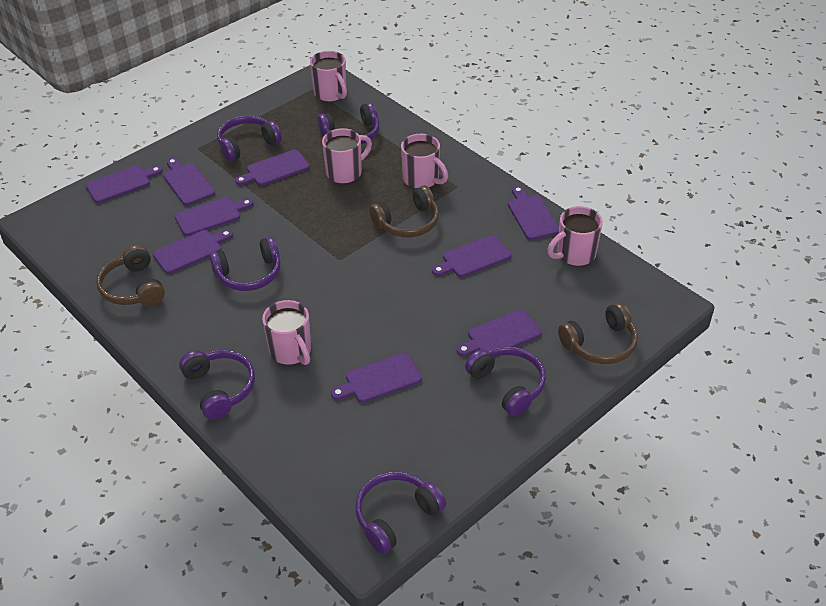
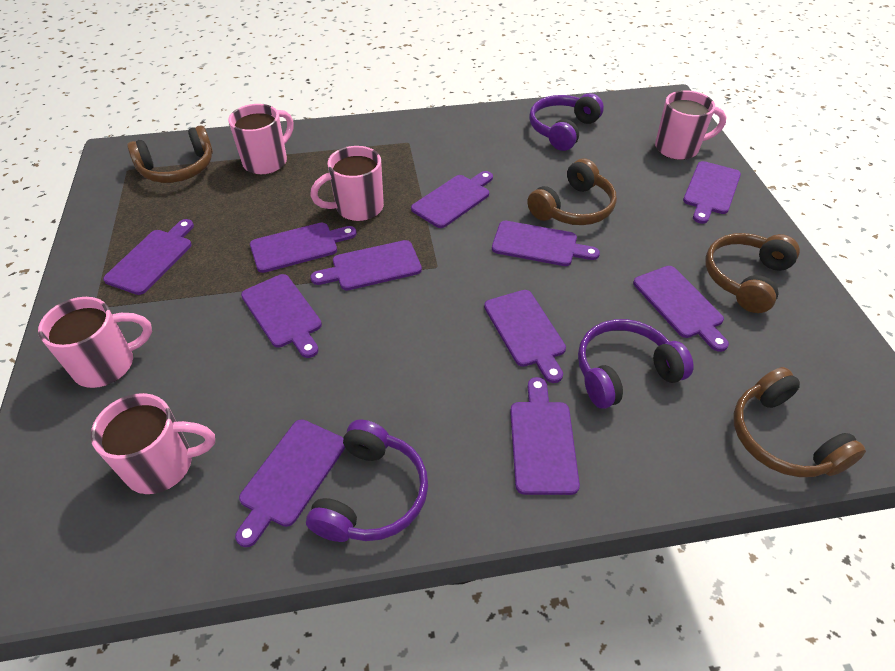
brown headphones: [96,245,165,306] [369,185,439,237] [558,302,638,364] = 3 -> [127,125,213,183] [527,158,617,225] [705,233,800,313] [733,367,866,477] = 4
purple cutting board: [86,165,162,203] [153,229,233,274] [163,158,215,205] [175,197,253,236] [235,150,310,186] [331,353,422,403] [432,235,511,277] [457,309,542,356] [508,186,559,240] = 9 -> [103,219,194,295] [235,419,345,547] [241,274,322,358] [250,223,357,273] [311,240,422,290] [411,171,493,228] [484,290,566,383] [492,221,600,266] [510,377,580,495] [633,266,729,352] [683,161,741,224] = 11
purple headphones: [179,350,255,420] [209,237,281,291] [217,115,282,161] [317,102,379,144] [355,471,446,554] [465,347,546,417] = 6 -> [306,420,428,542] [529,93,604,151] [578,319,694,409] = 3

